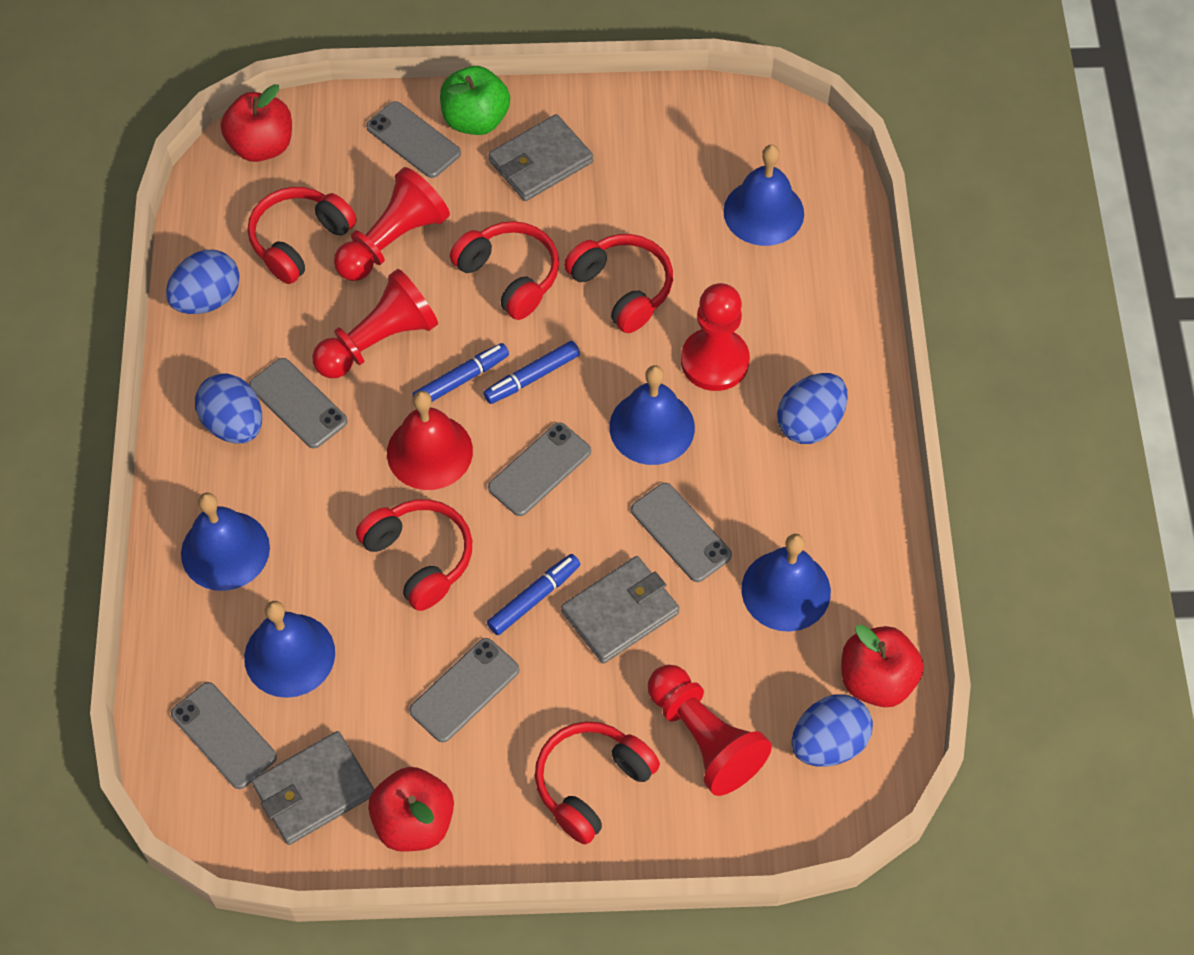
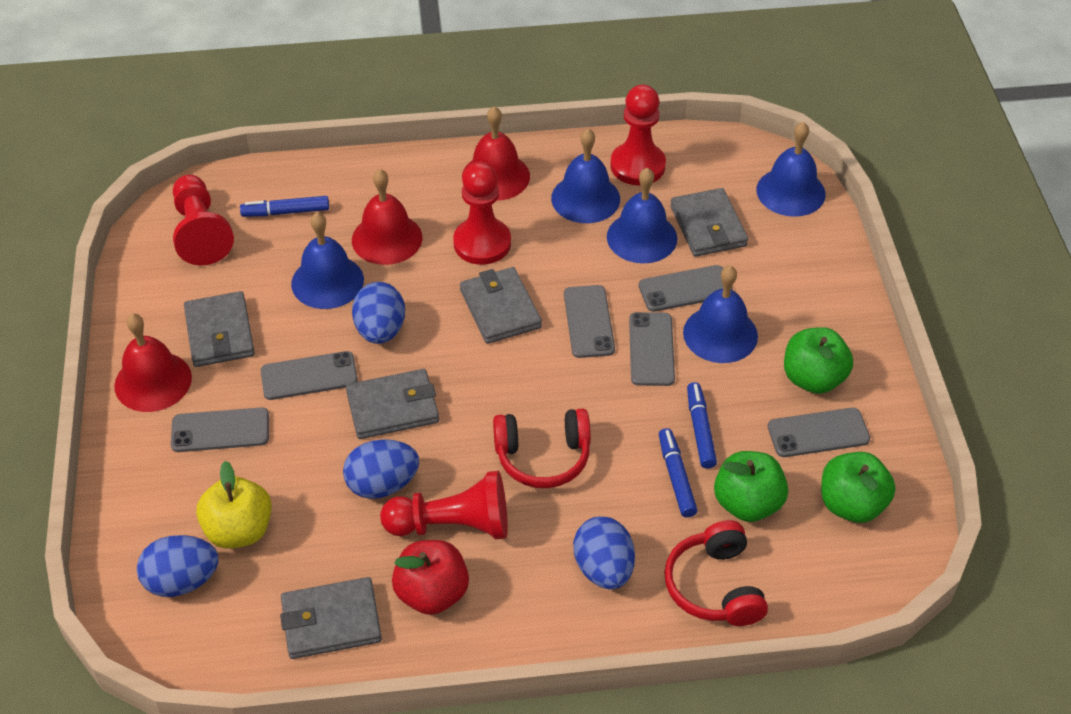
green apple: [440,66,510,135] = 1 -> [714,451,788,522] [784,327,853,394] [821,452,896,523] = 3
grey wallet: [252,731,374,845] [489,114,593,201] [561,556,680,664] = 3 -> [184,291,255,367] [280,577,382,659] [346,369,439,439] [460,267,542,344] [670,188,748,257] = 5
red apple: [221,84,292,162] [368,767,454,852] [842,625,924,707] = 3 -> [392,540,469,615] = 1
red bell: [387,391,473,490] = 1 -> [114,313,192,412] [352,169,423,265] [462,106,530,201] = 3
red headphones: [248,187,357,284] [356,499,472,611] [450,221,559,320] [535,721,660,844] [564,234,673,333] = 5 -> [493,409,591,488] [664,520,768,626] = 2
yellow apple: none = 0 -> [196,461,272,548] = 1

